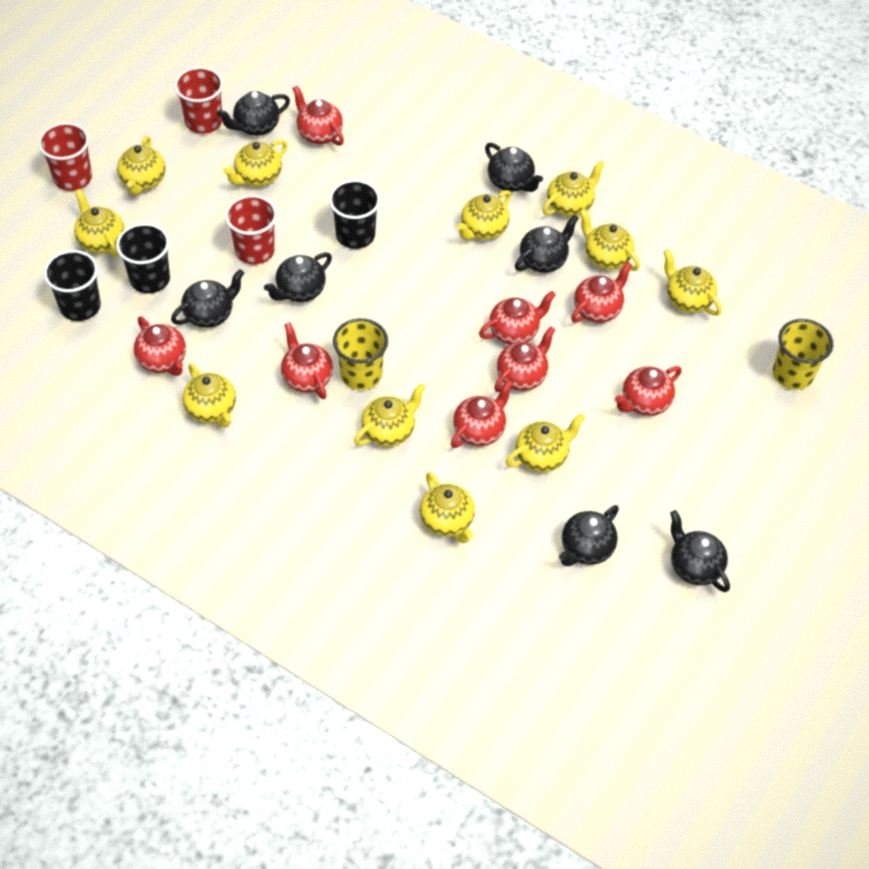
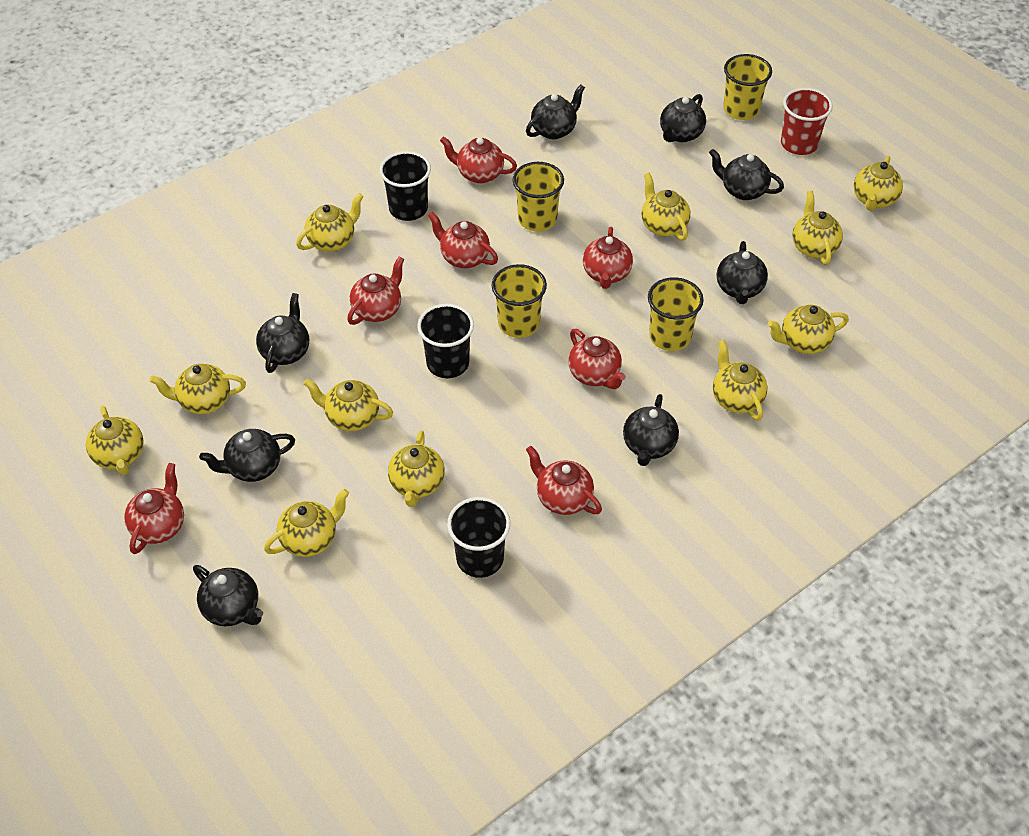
black teapot: [171,269,244,328] [217,91,290,136] [264,252,332,302] [485,143,543,192] [515,214,579,273] [559,505,619,566] [670,510,730,592] = 7 -> [193,565,263,626] [199,429,295,482] [256,293,309,373] [526,85,585,139] [623,394,679,466] [660,94,706,142] [709,149,784,200] [717,241,768,304] = 8
red cup: [38,122,92,191] [174,67,224,134] [225,195,277,265] = 3 -> [781,88,833,155] = 1
red teapot: [134,317,186,376] [281,322,333,399] [292,86,344,146] [451,380,513,448] [479,291,556,345] [494,326,555,392] [571,262,632,323] [615,366,682,416] = 8 -> [124,463,184,554] [347,257,404,325] [428,212,498,268] [440,137,517,183] [526,446,602,515] [568,329,626,389] [583,227,633,289] = 7
yellow cup: [333,318,388,390] [773,319,833,390] = 2 -> [492,264,547,338] [513,162,564,232] [648,277,704,351] [723,54,772,120] = 4

